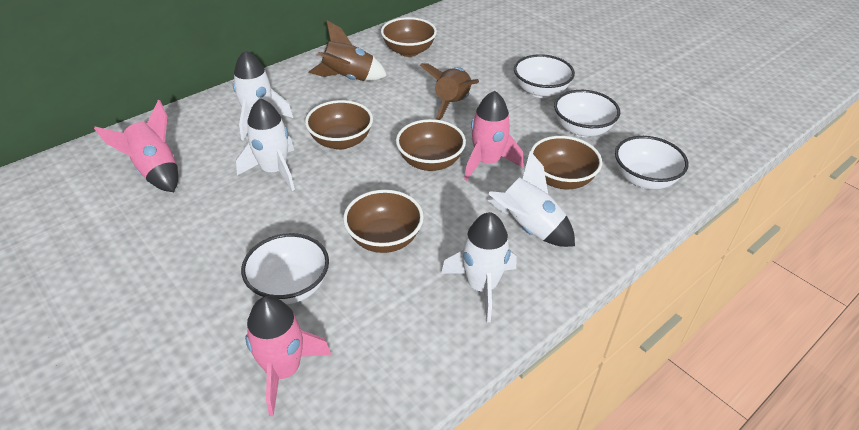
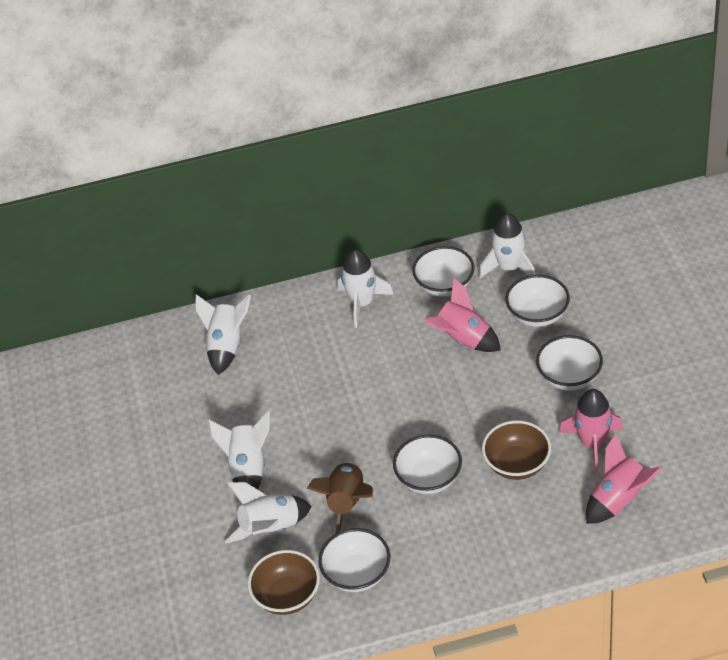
brown bowl: [305,100,373,150] [343,190,424,253] [381,17,437,57] [396,119,466,171] [531,136,602,189] = 5 -> [248,550,320,615] [482,420,551,480] = 2
brown rocket: [309,20,387,81] [420,63,479,120] = 2 -> [306,462,373,534] = 1
white bowl: [241,233,329,304] [514,54,575,98] [554,90,620,137] [615,136,688,189] = 4 -> [319,528,390,592] [393,435,462,494] [412,246,475,297] [506,275,570,327] [536,335,603,391] = 5
white rocket: [233,50,294,141] [236,98,295,191] [441,212,516,322] [487,151,575,247] = 4 -> [195,294,251,375] [208,411,270,490] [225,482,311,543] [338,249,394,328] [479,213,536,278] = 5

